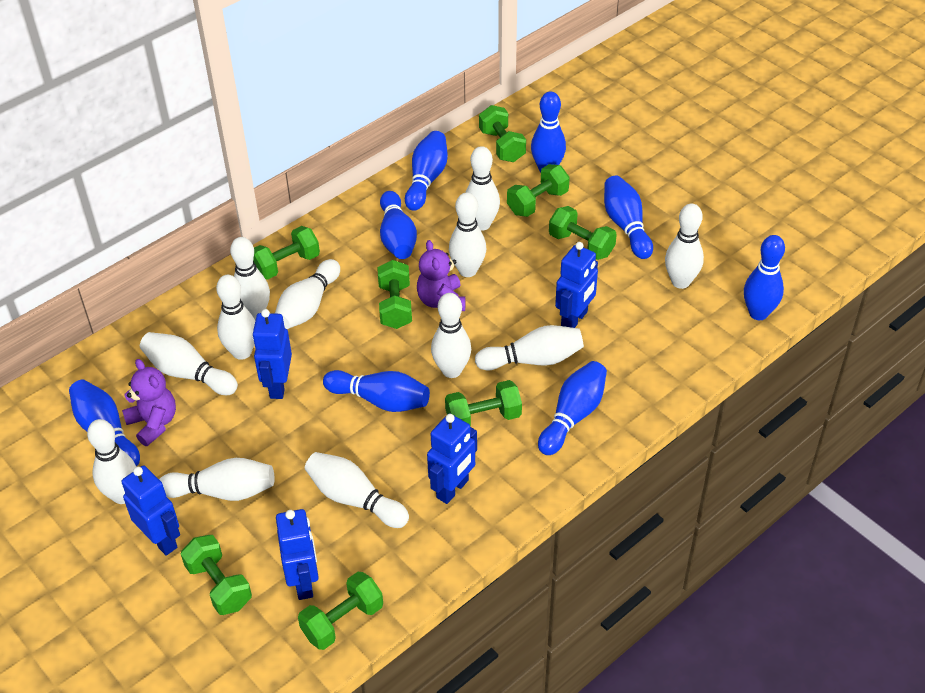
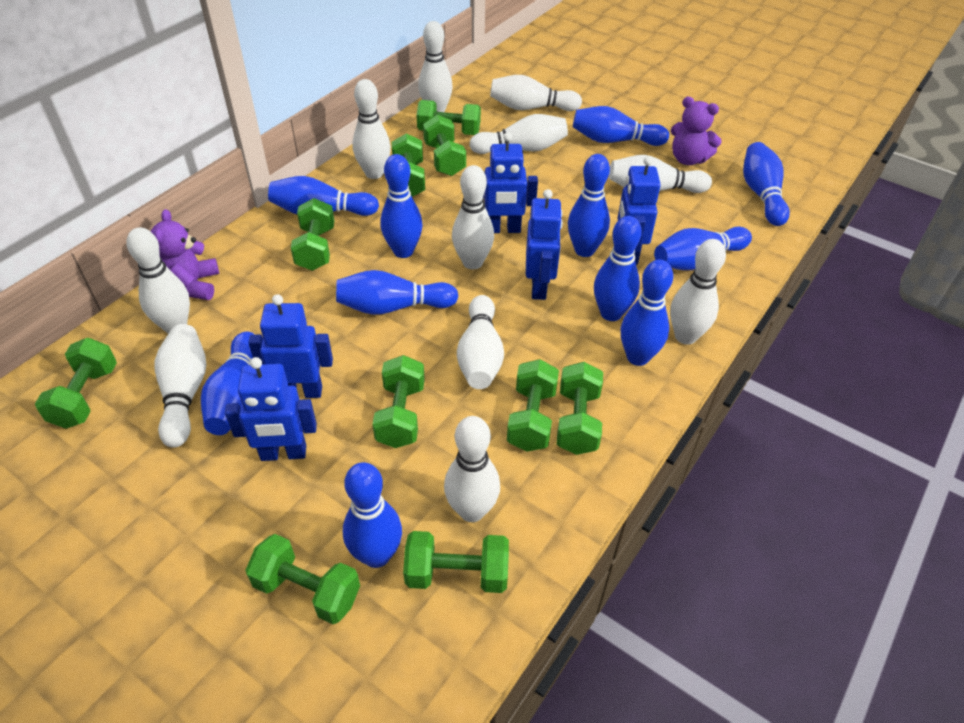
blue bowling pin: [69,380,140,466] [323,370,430,412] [380,191,417,259] [405,131,448,211] [531,92,566,172] [538,361,607,455] [604,175,653,259] [744,235,785,320] = 8 -> [201,331,255,435] [268,176,379,216] [336,270,458,315] [343,462,402,568] [380,154,423,258] [568,154,610,257] [573,106,669,146] [594,216,642,321] [621,260,673,366] [654,227,752,270] [743,142,790,226] = 11
green dumbbell: [181,535,252,615] [253,226,320,280] [298,572,383,650] [377,260,412,329] [445,380,522,426] [479,105,526,162] [507,164,570,217] [549,206,617,260] = 8 -> [35,338,117,429] [245,534,360,624] [291,198,334,271] [372,355,425,448] [392,134,425,197] [403,531,509,593] [417,100,481,135] [423,115,466,176] [507,359,559,452] [557,362,603,455] = 10
white bowling pin: [87,419,136,504] [140,332,238,395] [159,458,275,501] [216,275,255,360] [230,237,270,321] [275,259,340,329] [305,452,409,528] [431,293,471,378] [449,193,486,277] [465,146,500,231] [475,325,584,371] [665,203,704,289] = 12 -> [127,227,190,334] [155,324,206,448] [352,79,391,179] [418,21,453,112] [444,416,500,522] [452,165,494,269] [457,295,504,389] [470,114,568,154] [490,75,582,111] [609,155,712,193] [670,239,726,345] = 11

